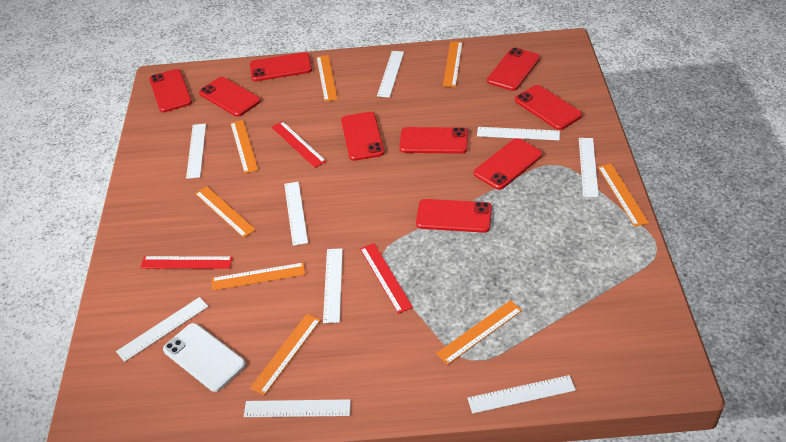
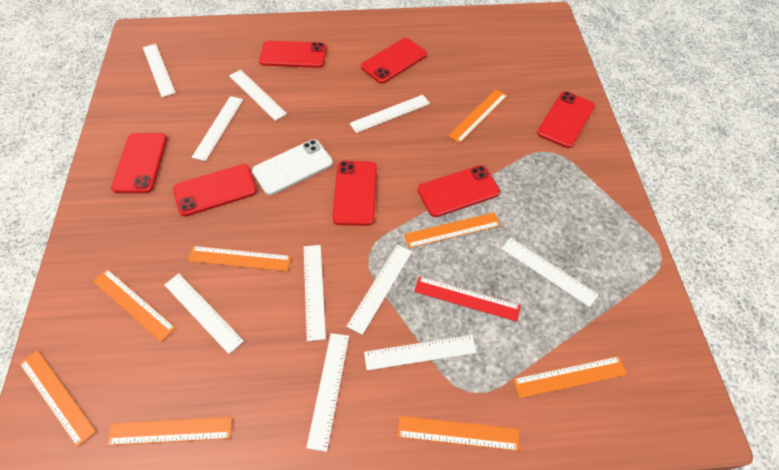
red phone: [149,69,192,112] [199,77,261,117] [250,52,312,81] [341,112,385,161] [399,127,468,154] [416,199,492,233] [474,138,543,190] [487,48,540,91] [515,85,582,130] = 9 -> [111,133,167,193] [173,164,257,217] [259,41,327,68] [332,161,377,226] [361,38,427,84] [417,165,500,217] [537,91,595,148] = 7
red ruler: [140,256,233,269] [272,121,327,168] [360,243,413,314] = 3 -> [414,276,521,322] = 1
white ruler: [116,297,208,362] [186,123,206,179] [244,399,351,417] [284,182,308,246] [323,248,343,323] [377,51,404,98] [467,375,576,414] [477,127,560,140] [579,138,599,197] = 9 -> [143,44,176,97] [164,274,244,354] [192,96,243,161] [229,70,287,121] [304,245,326,341] [306,333,349,452] [346,244,412,335] [350,95,430,133] [364,335,477,370] [501,237,599,307] = 10

